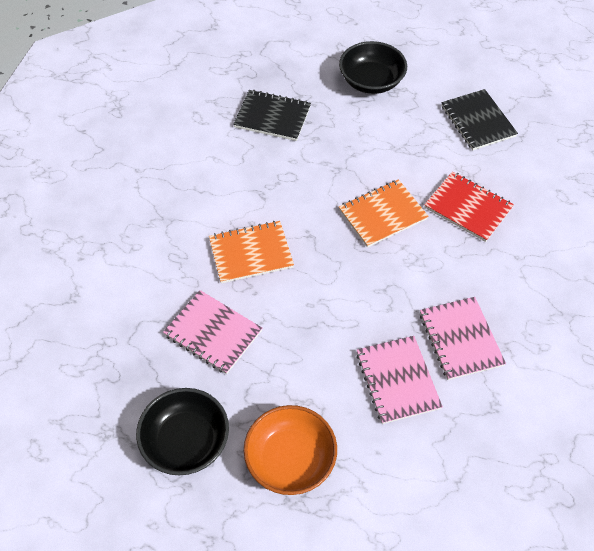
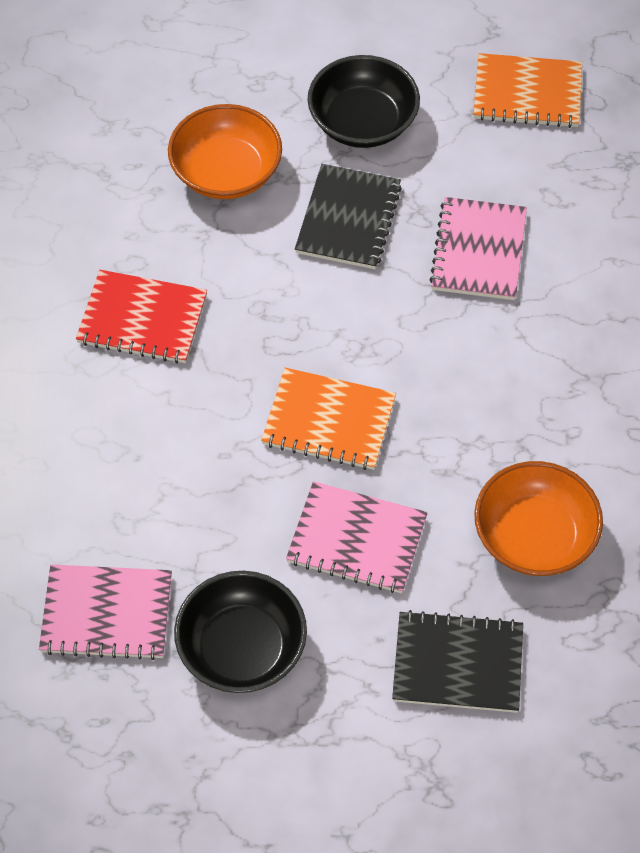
orange bowl: [244,405,337,495] = 1 -> [168,104,282,199] [474,461,603,576] = 2

